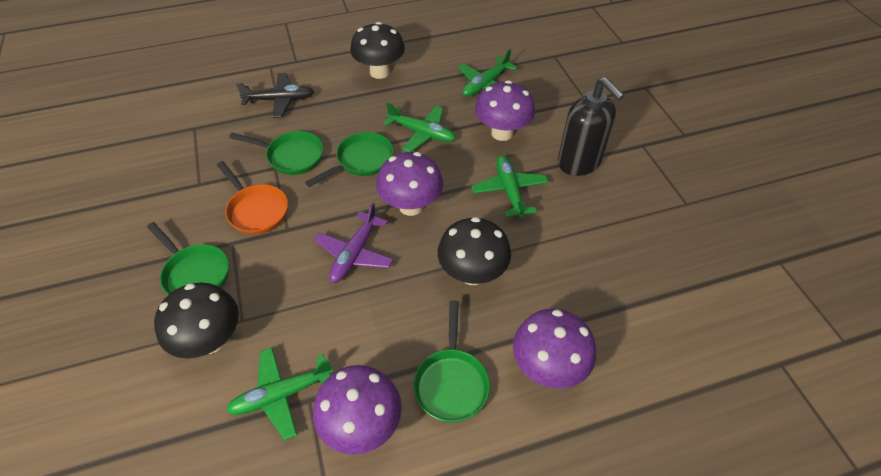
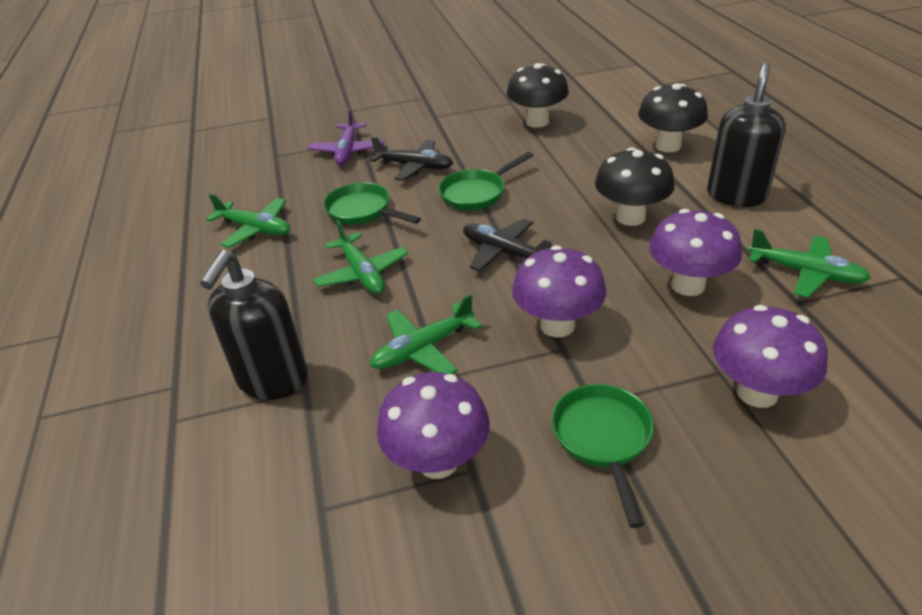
black plane: [236,73,314,118] = 1 -> [370,137,453,181] [463,218,553,272] = 2
black soap dispenser: [558,77,625,176] = 1 -> [200,250,308,400] [707,62,786,207] = 2
green pan: [147,222,229,295] [229,131,323,175] [305,132,393,187] [414,300,490,423] = 4 -> [323,182,421,225] [438,152,533,210] [552,384,654,528] = 3
orange pan: [217,161,288,235] = 1 -> none = 0

